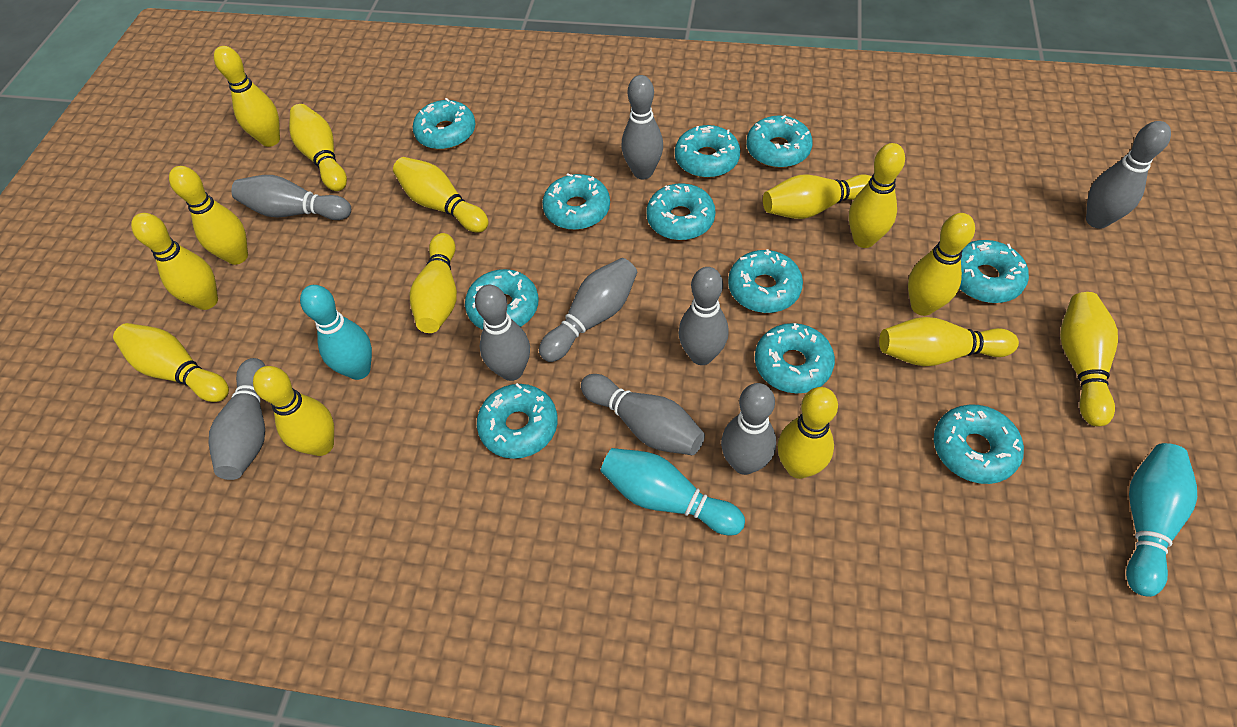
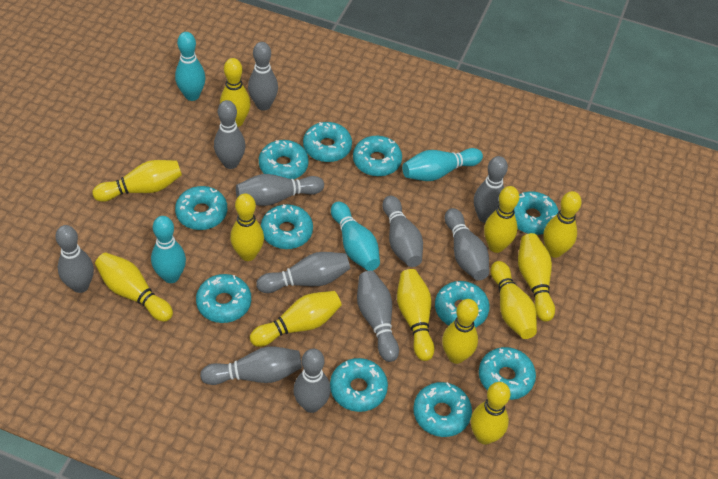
grey bowling pin: [209,358,265,480] [231,175,351,220] [475,285,530,381] [539,258,637,362] [581,374,705,455] [621,75,663,179] [678,267,729,365] [721,383,776,475] [1086,121,1171,229] = 9 -> [55,225,94,293] [200,347,302,385] [214,100,246,169] [236,174,324,206] [248,42,278,111] [256,252,350,293] [293,349,331,413] [357,271,399,362] [383,196,423,267] [445,208,489,281] [474,156,508,223] = 11
turquoise bowling pin: [300,285,372,380] [600,448,745,535] [1126,443,1197,597] = 3 -> [151,216,186,283] [175,32,206,101] [331,202,380,271] [402,148,483,181] = 4
yellow bowling pin: [113,323,229,402] [131,213,218,310] [169,166,248,265] [214,46,280,147] [253,366,334,456] [289,104,347,191] [393,157,488,233] [410,233,457,333] [763,174,872,219] [778,387,838,479] [849,143,905,248] [879,317,1019,366] [908,213,975,316] [1060,292,1118,427] = 14 -> [92,160,182,202] [95,252,173,322] [220,58,251,127] [230,194,264,261] [250,291,342,347] [397,269,435,361] [442,299,479,364] [471,382,511,444] [484,186,519,253] [490,261,537,339] [518,233,555,322] [543,191,582,258] = 12

